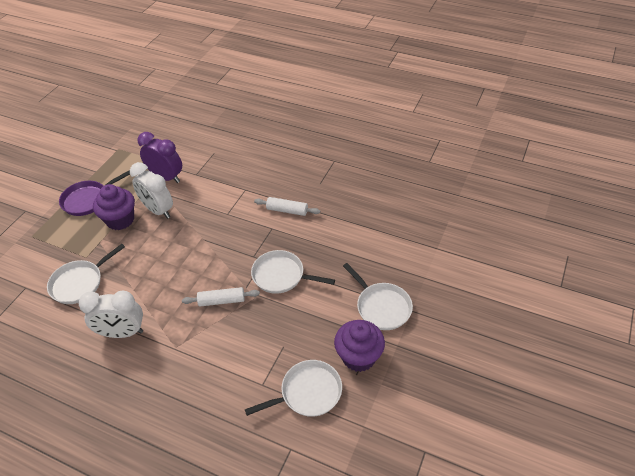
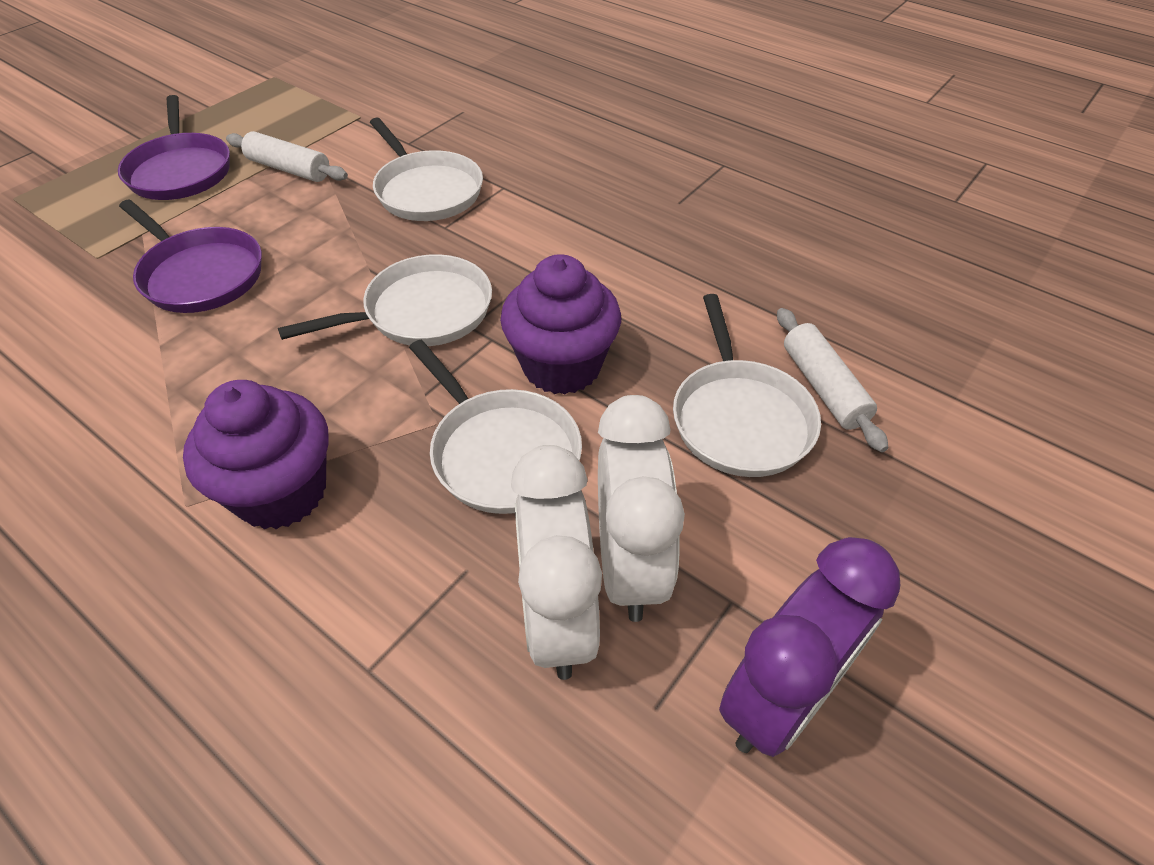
purple pan: [59,171,130,216] = 1 -> [118,95,230,200] [119,200,262,313] = 2

